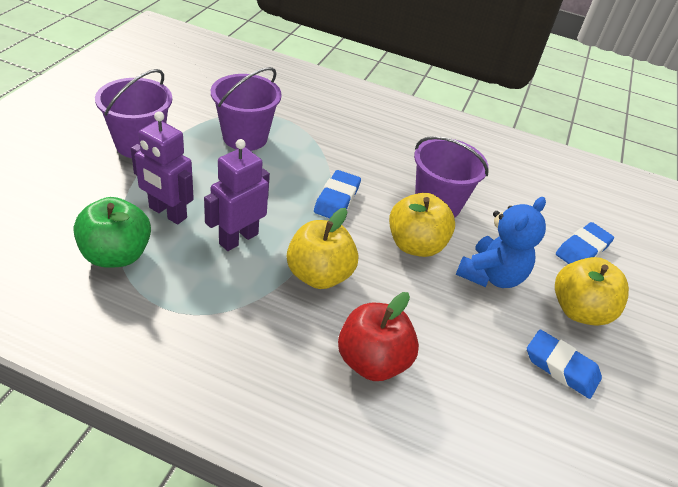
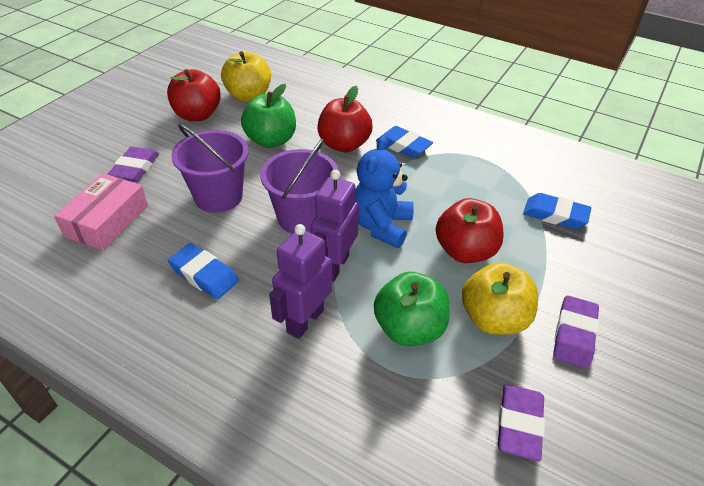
green apple: [74,197,151,268] = 1 -> [241,84,296,148] [374,272,450,346] = 2
pink box: none = 0 -> [54,173,148,250] = 1
purple bucket: [95,69,172,158] [211,67,282,151] [414,136,489,218] = 3 -> [171,124,249,213] [260,139,339,234] = 2
purple eraser: none = 0 -> [107,146,159,182] [498,384,545,461] [553,296,599,369] = 3
red apple: [338,292,419,381] = 1 -> [167,69,221,121] [317,86,373,152] [436,198,504,263] = 3
yellow apple: [287,208,358,289] [389,193,455,257] [555,257,629,326] = 3 -> [221,51,271,102] [462,262,538,335] = 2

